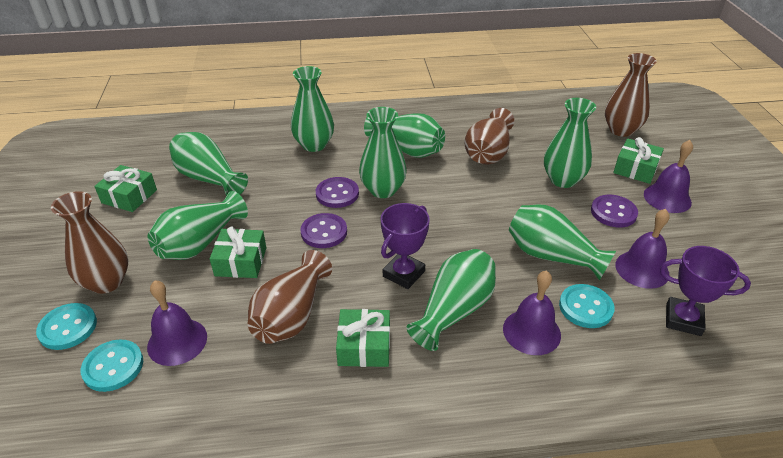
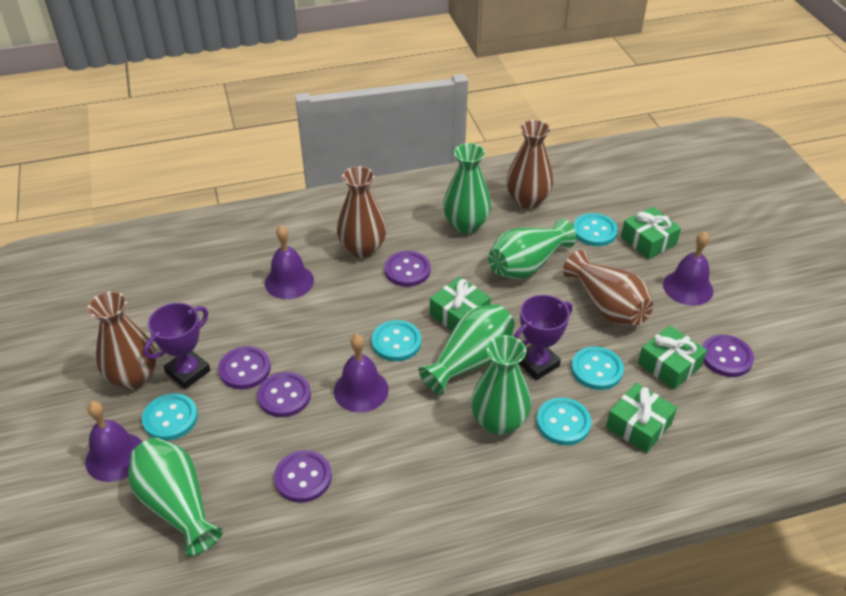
green vase: [148,191,248,260] [169,132,248,196] [291,66,334,152] [359,107,407,198] [364,114,445,158] [406,249,496,351] [509,205,616,281] [544,98,596,188] = 8 -> [128,438,223,556] [418,304,515,395] [443,143,491,234] [471,335,531,435] [488,219,577,279] = 5
purple button: [300,213,347,248] [316,177,359,208] [591,195,638,228] = 3 -> [218,346,271,389] [257,372,311,417] [274,450,332,503] [384,251,431,287] [702,335,754,377] = 5
turquoise button: [36,303,97,350] [81,340,143,392] [559,284,615,328] = 3 -> [142,393,198,441] [372,320,421,361] [536,398,591,445] [571,346,624,390] [573,213,618,246] = 5

